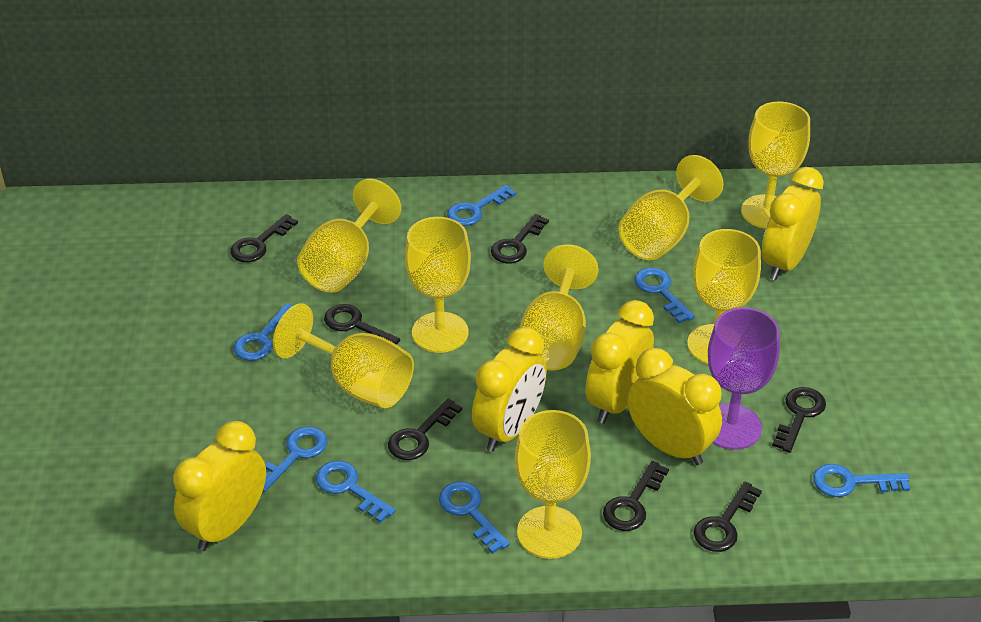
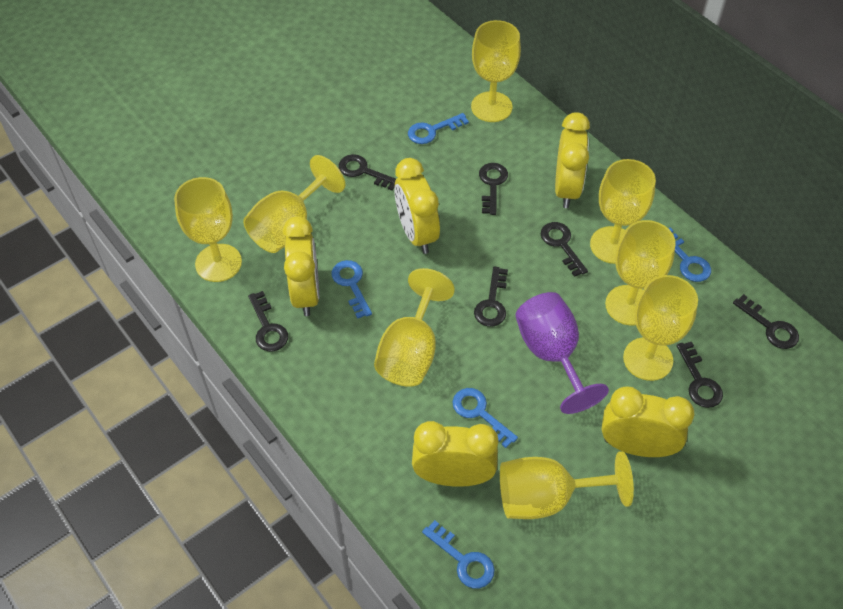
blue key: [234,303,292,361] [263,426,328,492] [316,461,396,523] [439,481,510,554] [447,185,516,226] [634,268,695,323] [813,464,910,497] = 7 -> [331,260,372,319] [408,113,469,144] [422,520,495,588] [452,388,518,448] [668,227,711,282] = 5

